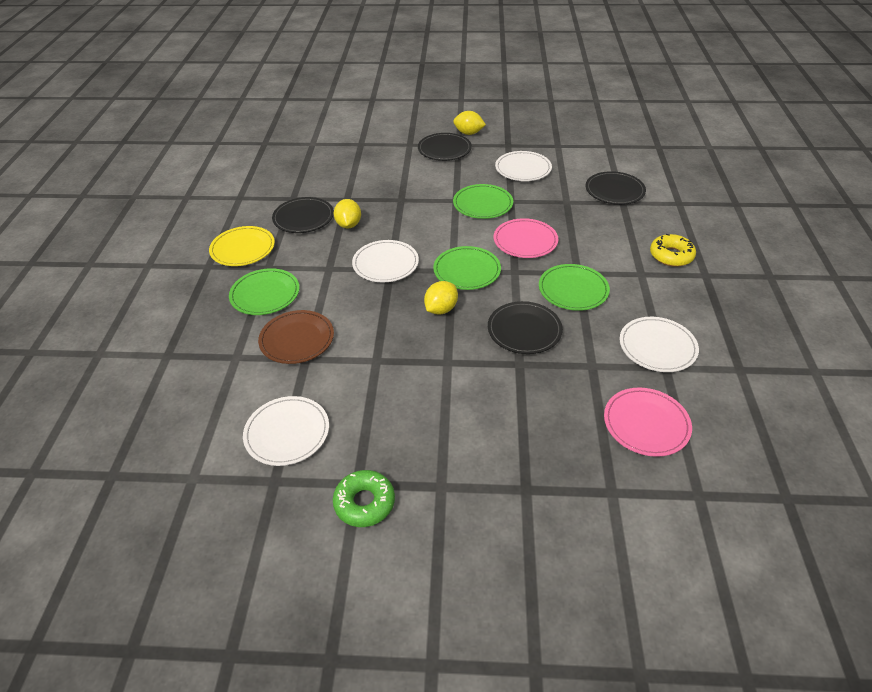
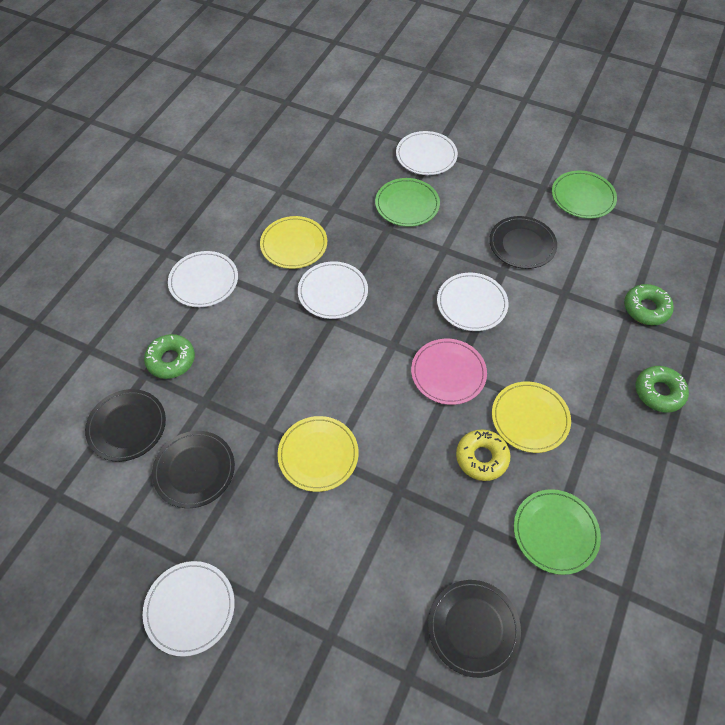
brown plate: [258,310,334,364] = 1 -> none = 0
green donut: [333,470,395,527] = 1 -> [144,334,195,379] [624,284,674,325] [636,366,689,413] = 3
green plate: [229,268,300,315] [433,246,501,290] [453,184,513,219] [539,264,610,311] = 4 -> [375,178,440,227] [514,489,601,575] [552,171,617,219] = 3
pink plate: [494,218,558,258] [604,388,692,457] = 2 -> [411,339,487,405] = 1
white plate: [243,396,329,466] [352,240,419,282] [495,151,552,181] [619,317,699,372] = 4 -> [143,561,235,657] [168,251,238,307] [298,261,368,319] [396,131,458,175] [437,273,508,331] = 5
yellow lemon: [334,199,361,228] [424,281,458,315] [453,111,486,135] = 3 -> none = 0
yellow plate: [209,226,275,266] = 1 -> [260,216,327,269] [277,416,358,492] [492,382,571,453] = 3

